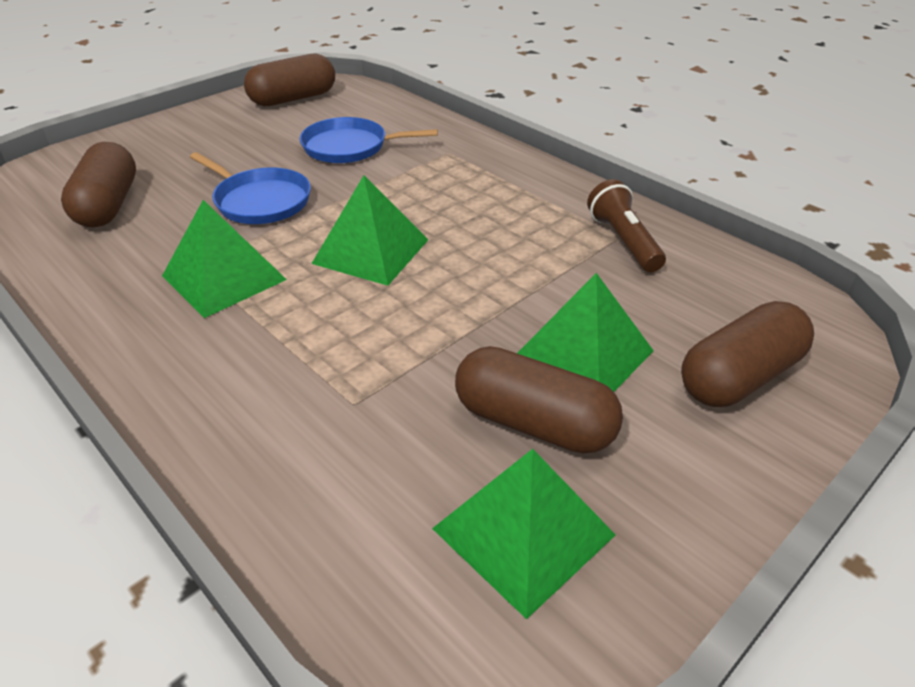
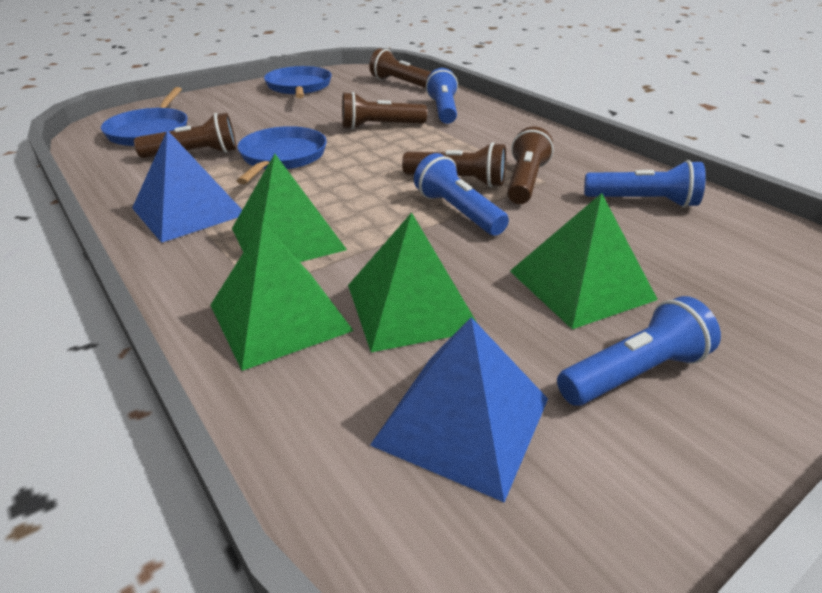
blue flashlight: none = 0 -> [414,153,509,236] [426,68,458,124] [557,296,721,406] [584,160,706,208] = 4
blue pan: [190,152,311,224] [299,117,438,163] = 2 -> [101,87,187,146] [237,126,327,184] [264,66,332,98] = 3
blue pyramid: none = 0 -> [132,130,242,243] [370,317,548,502] = 2
brown capsule: [61,142,136,227] [244,54,335,106] [455,346,623,454] [681,301,814,407] = 4 -> none = 0
brown flashlight: [587,179,666,273] = 1 -> [134,113,237,158] [342,92,427,129] [369,48,431,88] [402,142,506,187] [507,127,554,204] = 5

